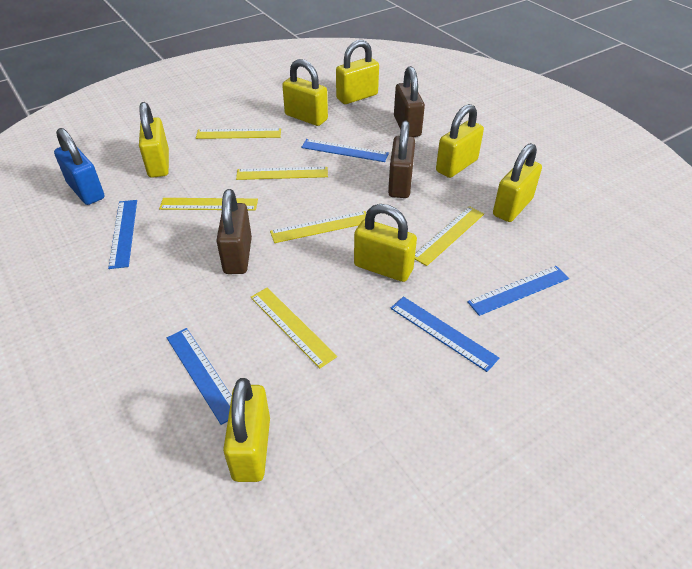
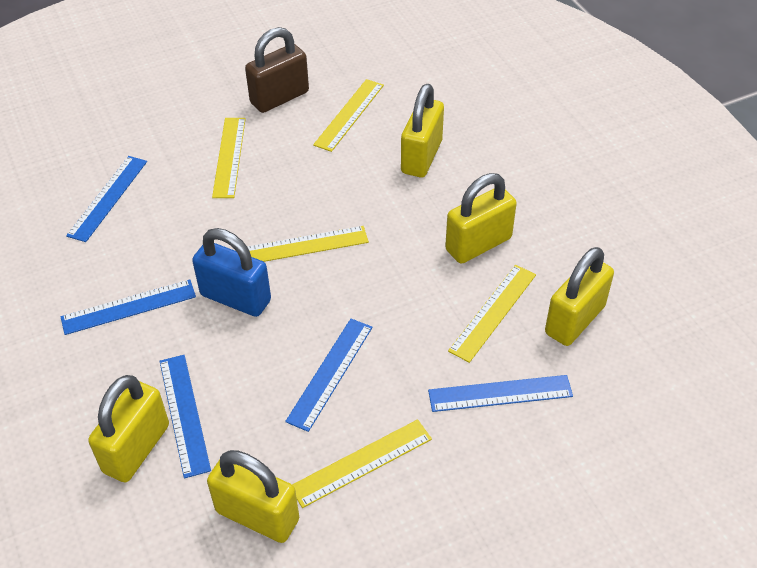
brown padlock: [216,189,252,274] [388,120,415,198] [394,66,425,137] = 3 -> [245,27,309,113] = 1
yellow padlock: [139,102,169,178] [223,378,270,482] [282,59,328,126] [336,40,379,104] [354,204,417,282] [436,104,484,178] [493,143,542,222] = 7 -> [88,375,169,482] [207,450,299,543] [401,84,444,177] [445,173,517,264] [545,247,614,346] = 5
yellow ruler: [159,198,258,210] [196,128,281,139] [236,167,328,180] [251,288,337,368] [270,211,366,243] [415,206,484,266] = 6 -> [212,118,246,198] [247,226,369,262] [292,419,432,508] [313,79,384,152] [448,265,536,363] = 5

